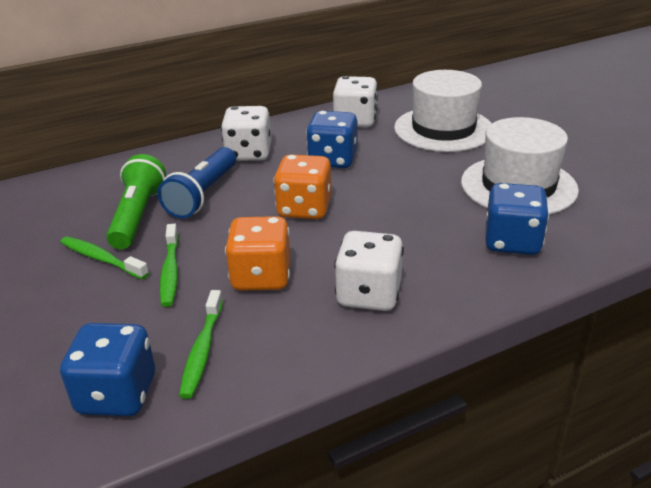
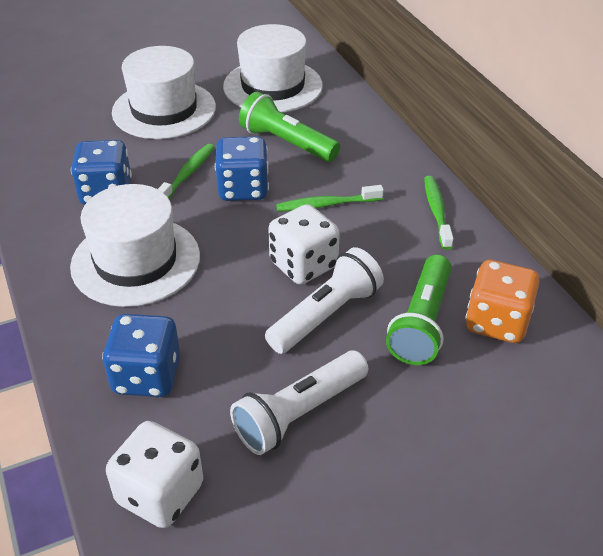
blue flashlight: [158,147,236,218] = 1 -> none = 0
green flashlight: [106,154,166,249] = 1 -> [239,92,340,162] [386,255,451,365] = 2
orange dice: [225,216,290,291] [273,154,332,219] = 2 -> [465,260,539,343] = 1
white dice: [221,106,271,161] [333,76,378,127] [334,231,404,311] = 3 -> [106,421,203,528] [268,204,340,284] = 2
white flashlight: none = 0 -> [230,350,368,455] [265,247,384,354] = 2
white hat: [394,70,492,152] [461,117,579,215] = 2 -> [70,184,200,307] [112,46,216,139] [223,24,323,113] = 3

